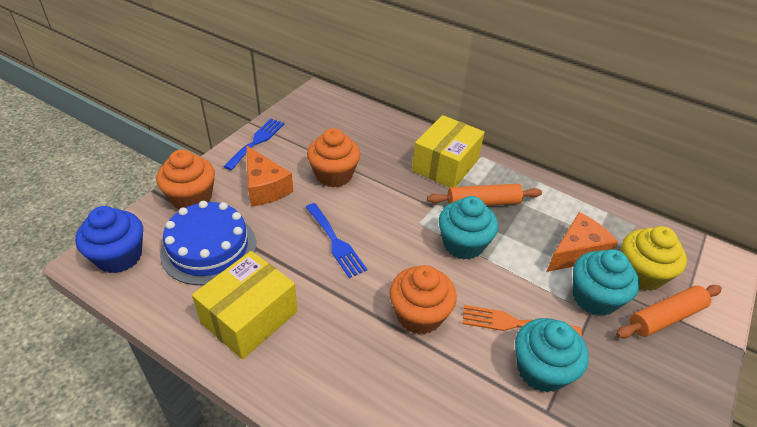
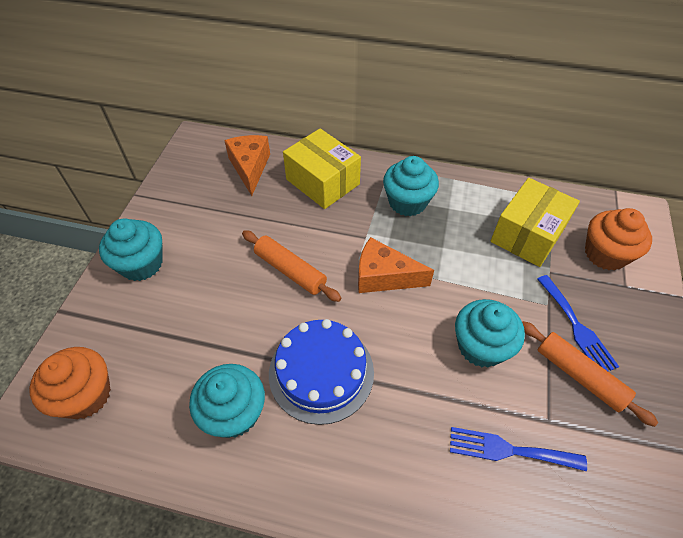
blue cupcake: [75,206,143,273] = 1 -> none = 0
orange cupcake: [156,149,215,209] [307,128,360,188] [389,265,457,334] = 3 -> [29,347,111,419] [585,208,652,271] = 2
orange fork: [463,305,582,337] = 1 -> none = 0
turquoise cupcake: [439,196,498,260] [515,318,589,393] [573,249,640,316] = 3 -> [99,218,162,281] [189,364,265,438] [383,156,439,216] [455,299,525,367] = 4
yellow cupcake: [621,226,687,291] = 1 -> none = 0

